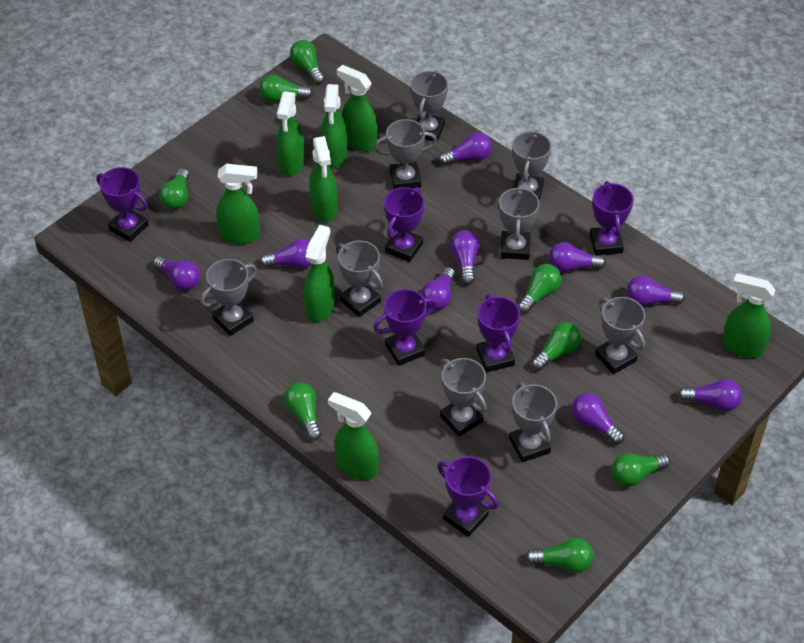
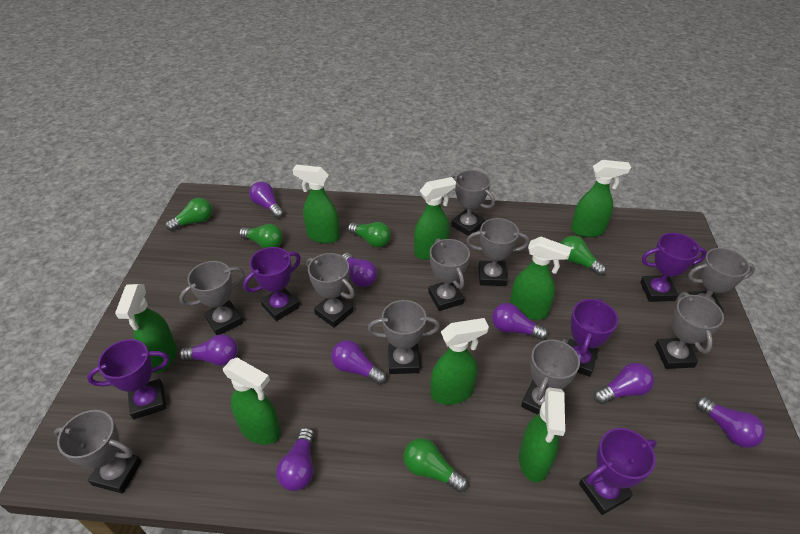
green light bulb: [159,169,189,210] [259,75,313,102] [284,382,321,441] [290,40,325,84] [518,264,562,313] [525,538,594,573] [532,322,582,370] [612,453,670,487] = 8 -> [165,198,212,231] [239,224,283,248] [348,222,391,248] [404,438,468,493] [560,236,606,276] = 5
grey trophy: [200,259,257,336] [336,241,383,317] [374,119,437,189] [410,70,448,142] [440,358,487,437] [499,186,540,260] [509,382,557,462] [512,130,552,201] [595,297,645,374] = 9 -> [54,410,142,494] [179,261,244,335] [306,253,355,328] [368,300,440,374] [428,238,470,311] [450,170,495,236] [466,218,529,286] [521,339,580,414] [655,292,724,369] [687,248,755,313] = 10
purple light bulb: [153,256,200,291] [260,238,311,268] [421,267,455,311] [439,132,492,165] [450,230,480,285] [548,242,606,272] [571,393,624,444] [626,276,685,306] [678,379,742,411] = 9 -> [179,334,238,366] [249,181,284,218] [276,427,314,491] [331,340,387,385] [342,253,377,287] [492,303,548,340] [594,363,654,404] [696,397,765,448] = 8
purple trophy: [96,167,149,242] [373,289,437,366] [384,187,424,262] [437,456,499,537] [477,294,520,372] [590,181,634,255] = 6 -> [87,339,169,420] [243,247,301,321] [568,298,619,377] [579,428,657,515] [640,233,707,302] = 5

